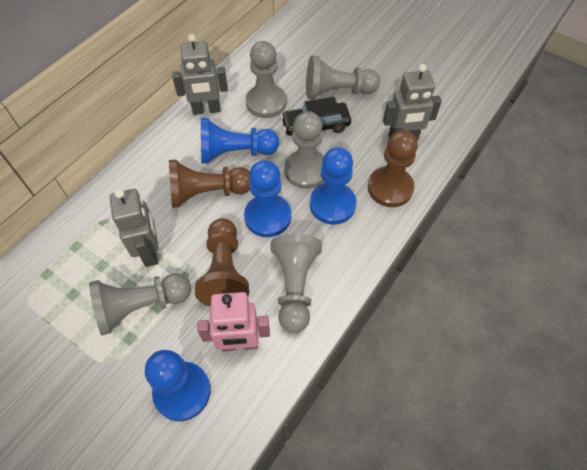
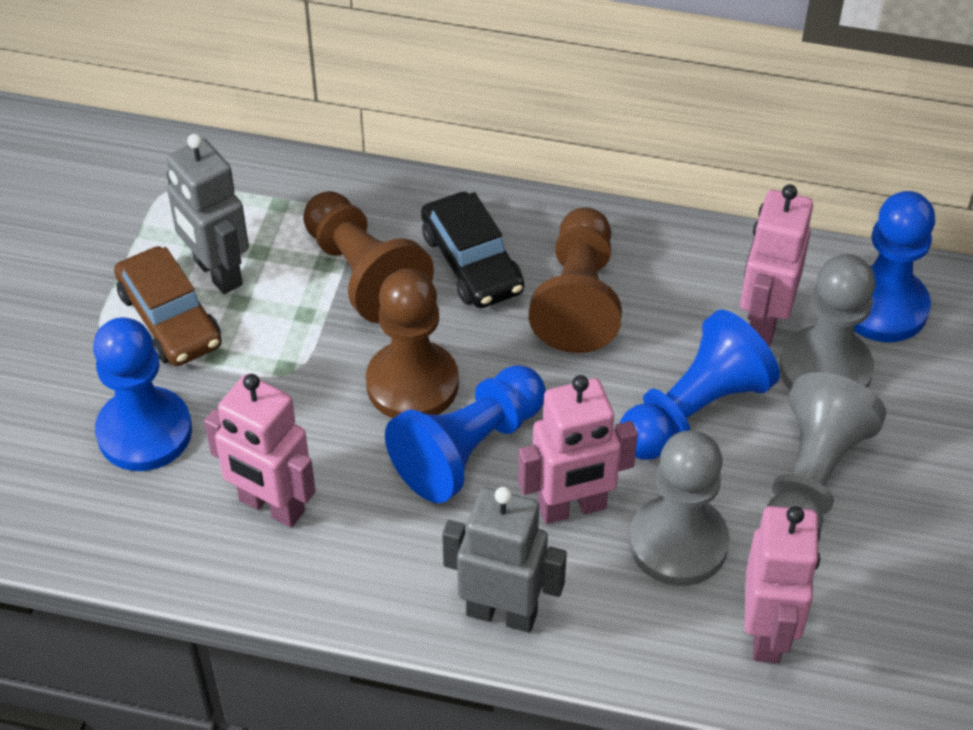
brown car: none = 0 -> [114,246,222,366] = 1
grey pawn: [89,273,191,335] [245,41,287,118] [271,234,322,333] [284,111,324,189] [306,55,380,99] = 5 -> [629,430,730,586] [767,372,886,532] [779,254,875,391] = 3
grey robot: [110,189,159,267] [172,34,228,115] [383,64,442,140] = 3 -> [167,134,249,294] [442,487,567,633] = 2
pink robot: [197,292,270,351] = 1 -> [204,374,316,527] [518,375,638,524] [740,184,813,346] [744,506,820,663] = 4

